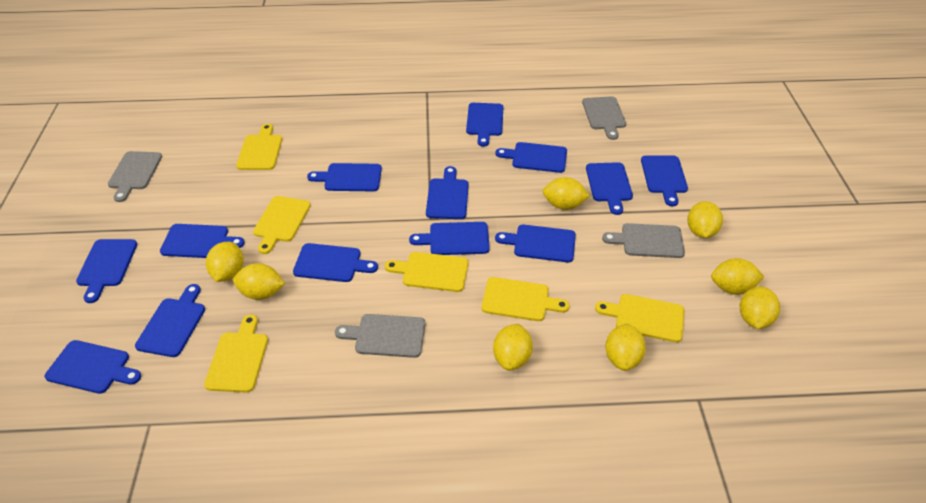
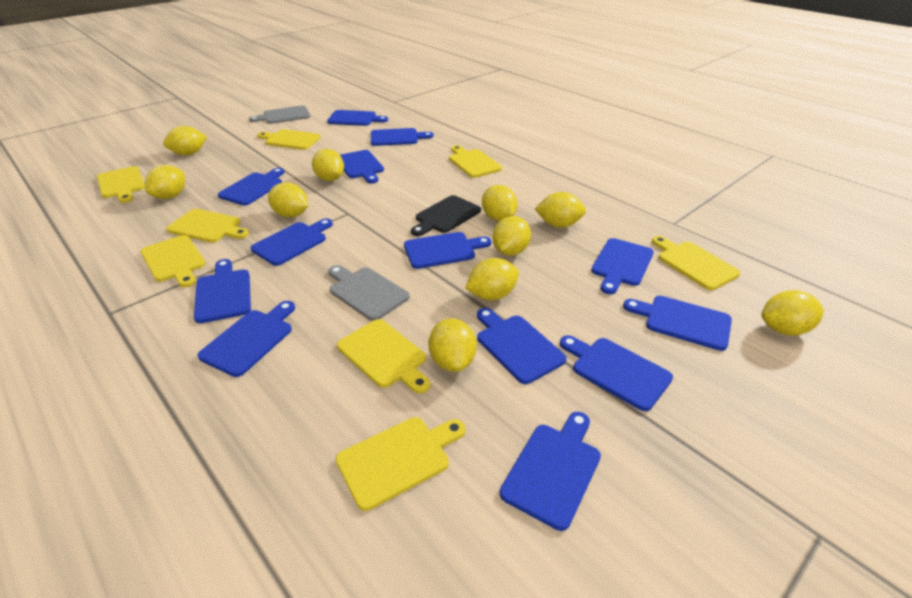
black cutting board: none = 0 -> [411,195,481,236] = 1
grey cutting board: [108,151,162,202] [335,314,426,358] [582,96,626,140] [602,223,685,258] = 4 -> [249,105,310,124] [328,265,410,321] = 2
yellow cutting board: [204,314,268,392] [236,124,282,170] [253,196,311,254] [385,252,468,292] [481,277,570,321] [595,294,684,342] = 6 -> [97,166,145,203] [141,235,206,287] [167,209,249,243] [257,129,321,150] [336,417,465,511] [337,319,430,394] [449,145,502,178] [652,236,740,290] = 8
yellow lemon: [206,242,244,282] [233,263,285,300] [493,324,533,371] [543,177,590,210] [605,324,646,371] [687,201,723,238] [711,258,764,295] [740,286,780,329] = 8 -> [145,165,185,199] [163,126,207,155] [268,183,308,217] [312,149,344,181] [428,318,477,372] [465,258,519,300] [482,185,518,221] [492,216,531,256] [535,192,586,228] [762,290,824,336] = 10

